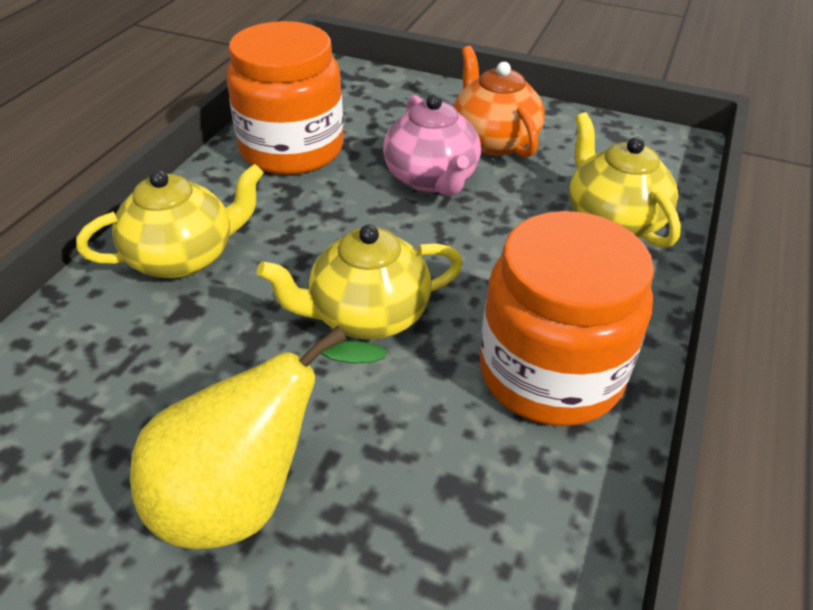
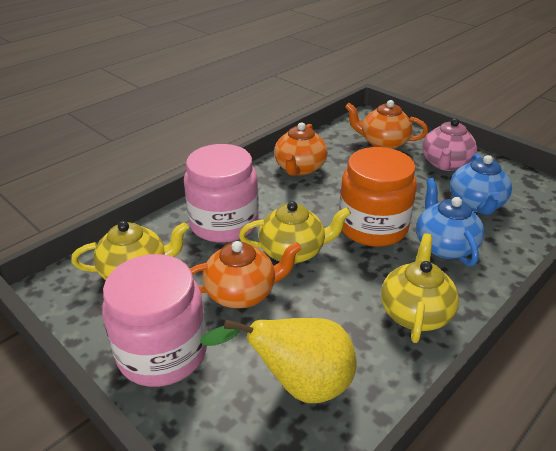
blue teapot: none = 0 -> [416,178,484,266] [450,154,512,215] = 2
orange jar: [227,21,344,175] [480,211,654,426] = 2 -> [339,147,417,247] = 1
orange teapot: [454,46,545,158] = 1 -> [190,241,302,309] [274,122,328,176] [345,100,428,149] = 3
pink jar: none = 0 -> [102,254,207,387] [184,144,259,243] = 2

